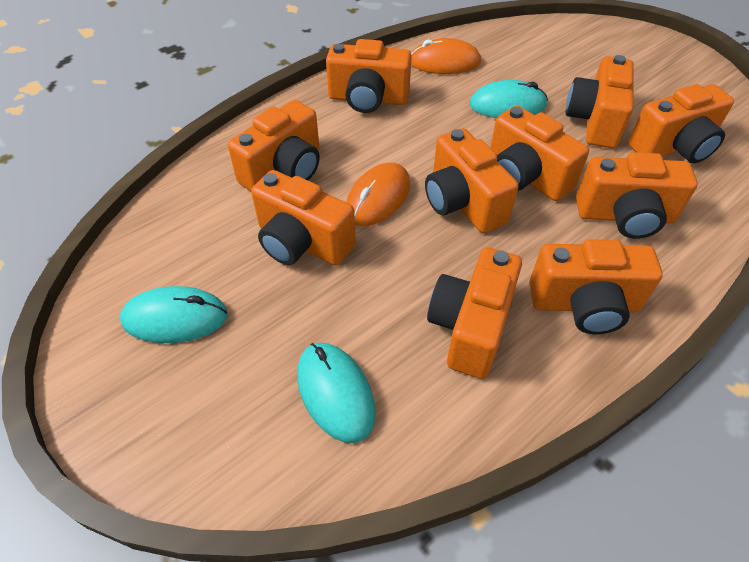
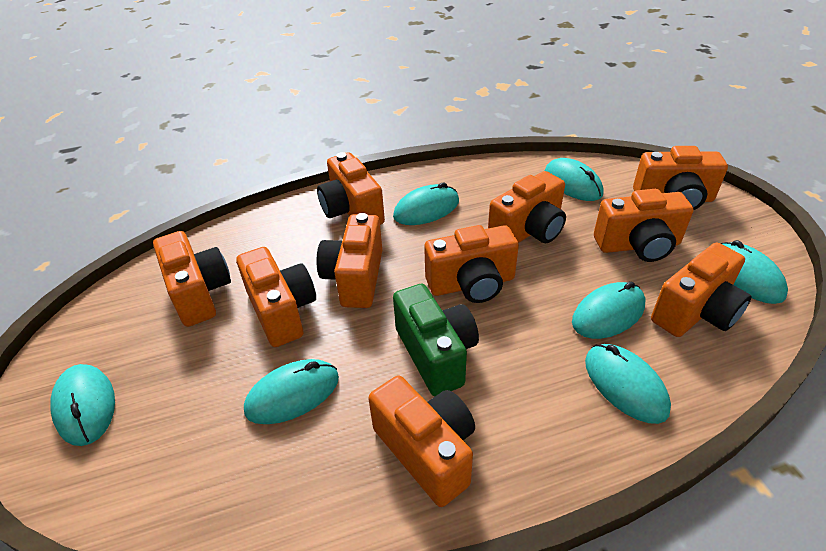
green camera: none = 0 -> [393,284,479,396] = 1
orange mouse: [346,163,410,226] [411,38,481,74] = 2 -> none = 0
turquoise mouse: [120,286,228,343] [297,343,376,443] [469,80,548,118] = 3 -> [50,364,115,446] [244,359,339,424] [393,182,459,225] [545,158,604,201] [572,281,646,339] [585,344,671,424] [721,240,788,304] = 7

